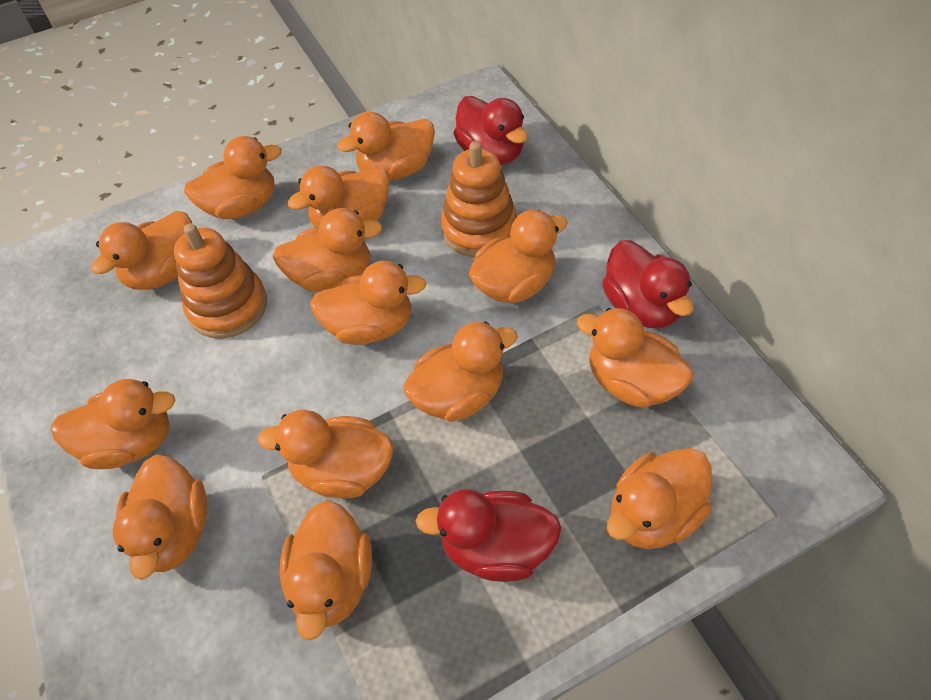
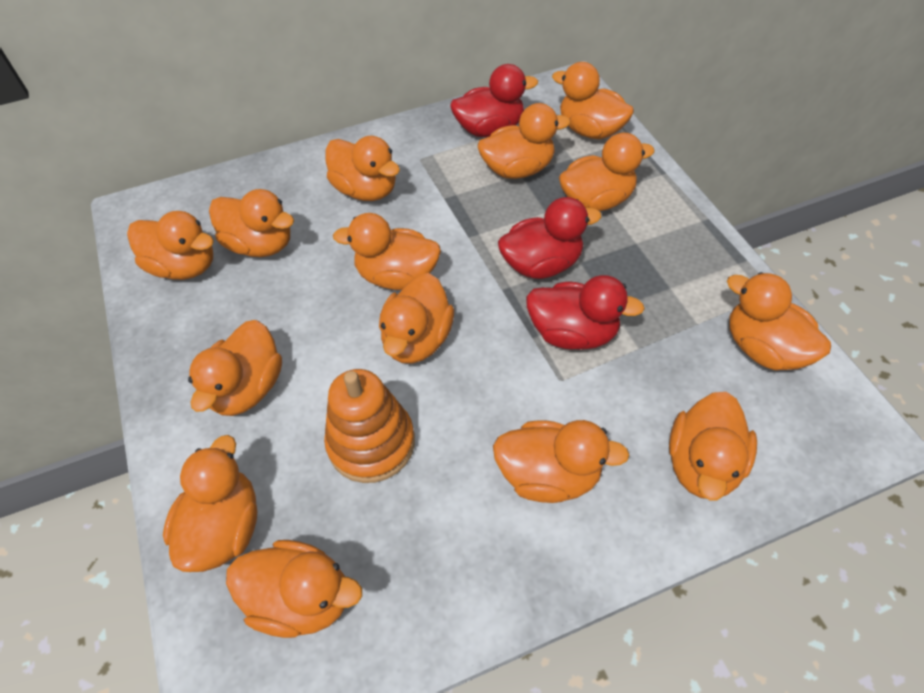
orange stacking toy: [174,223,267,339] [441,141,517,257] = 2 -> [324,369,415,483] = 1

